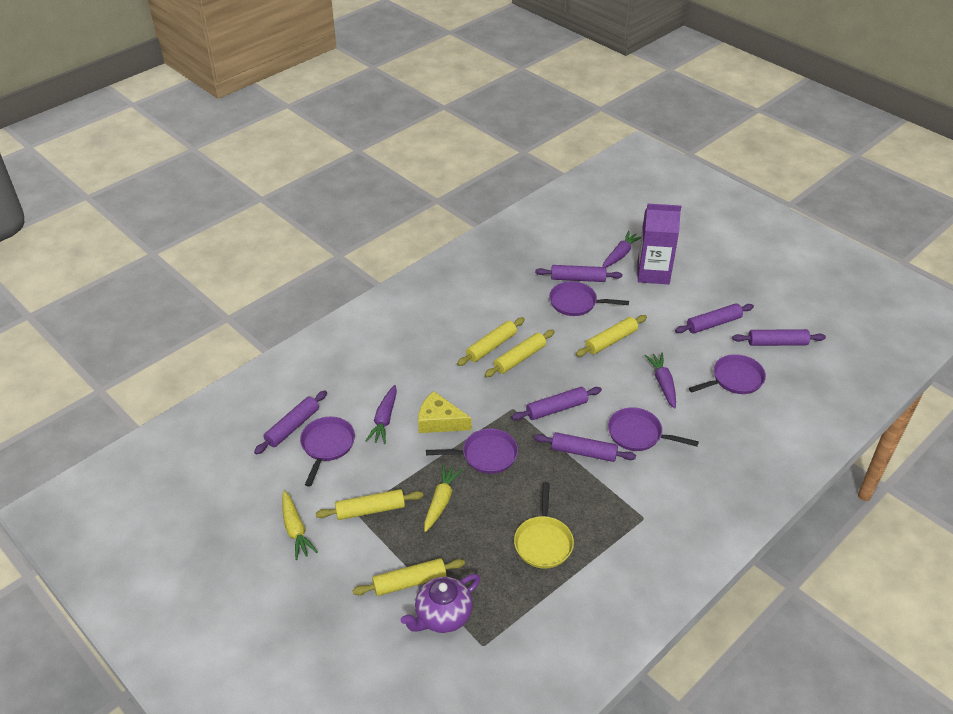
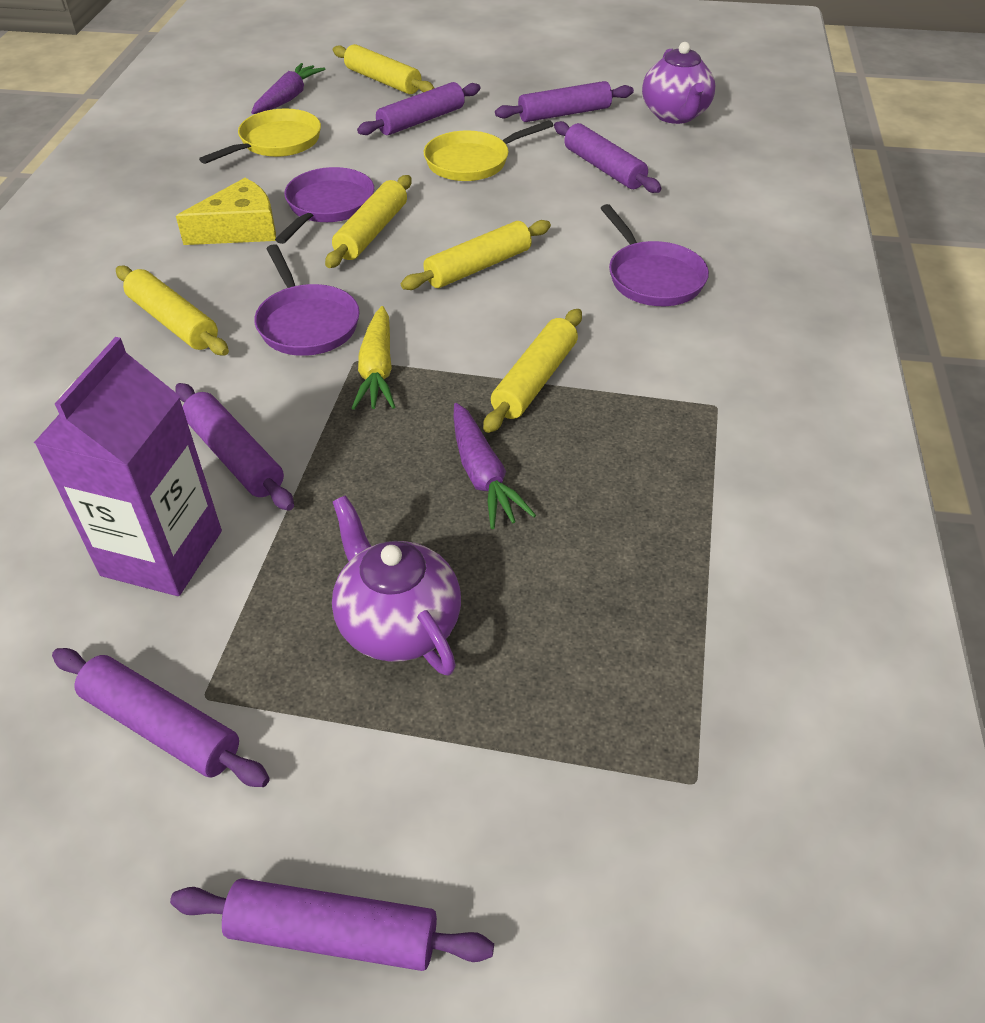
purple carrot: [366,385,397,444] [602,231,641,267] [644,353,676,409] = 3 -> [251,63,325,114] [453,403,536,529] = 2
purple pan: [300,417,355,487] [426,428,518,474] [549,281,629,316] [608,407,699,451] [689,354,766,394] = 5 -> [254,244,360,356] [275,167,374,244] [600,204,709,306] = 3
purple teapot: [401,574,480,633] = 1 -> [332,495,461,676] [642,42,715,124] = 2
yellow carrot: [282,491,318,560] [424,464,463,532] = 2 -> [352,306,395,410] = 1
yellow pan: [514,482,574,569] = 1 -> [199,109,321,164] [424,120,554,181] = 2

